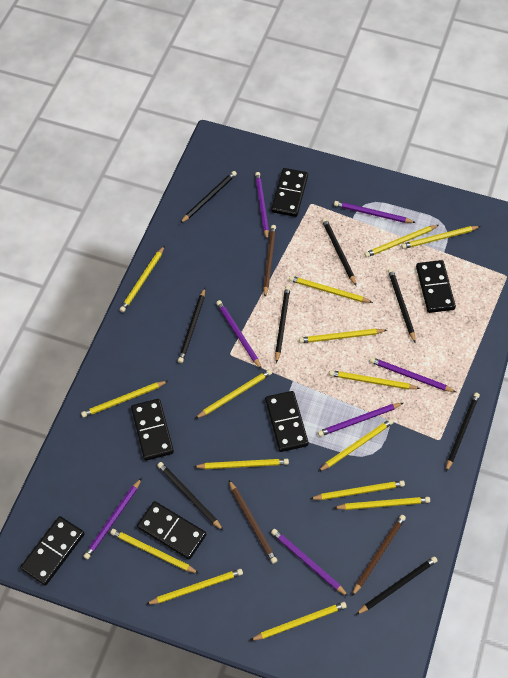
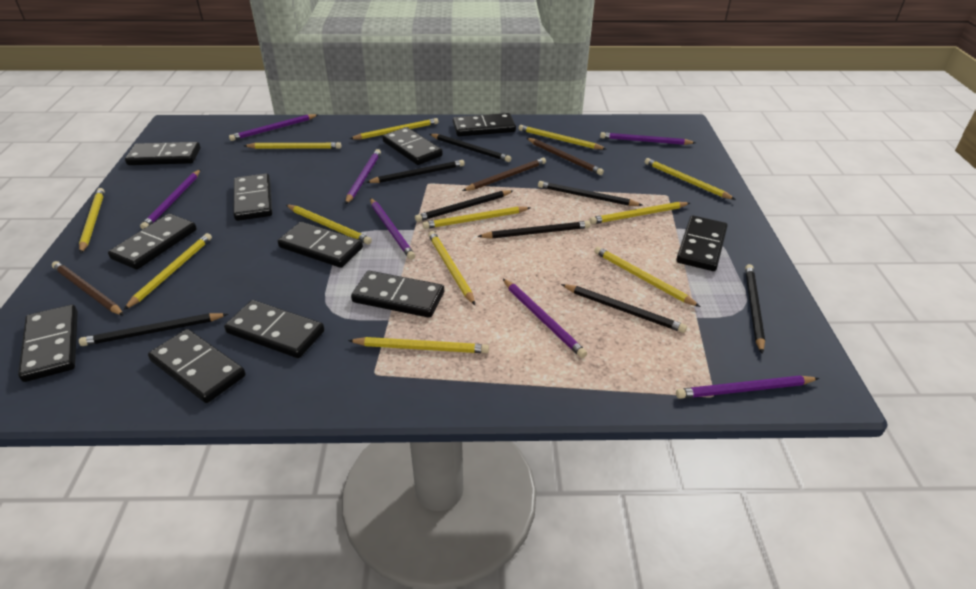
black domino: [20,516,85,586] [131,399,174,461] [137,501,206,560] [265,391,309,452] [271,168,308,217] [416,260,456,313] = 6 -> [18,305,78,382] [108,214,197,269] [125,142,200,165] [148,329,246,403] [224,300,324,358] [233,173,272,221] [278,222,363,268] [351,271,444,318] [382,127,443,165] [453,113,516,136] [676,215,728,271] = 11
yellow pencil: [81,381,168,418] [110,529,199,574] [120,246,165,312] [146,569,243,605] [193,459,289,469] [195,369,272,419] [250,602,347,641] [289,276,373,303] [299,329,387,343] [310,480,405,500] [318,419,394,472] [329,370,420,389] [334,497,430,510] [364,225,439,258] [401,226,481,249] = 15 -> [79,188,105,254] [124,233,212,310] [244,142,341,149] [286,205,372,245] [348,337,489,353] [350,118,438,139] [422,206,531,229] [428,231,475,305] [518,125,606,149] [589,202,690,224] [594,246,700,307] [645,158,736,200] = 12

